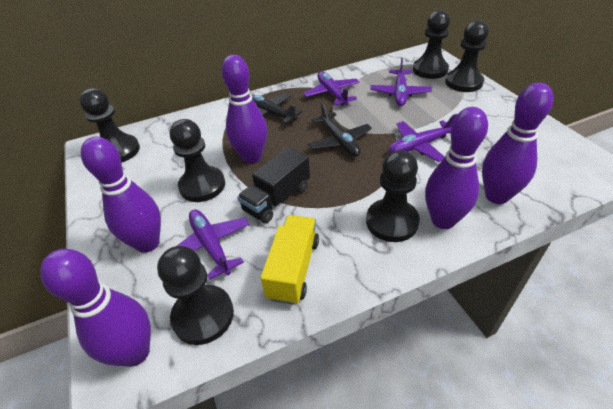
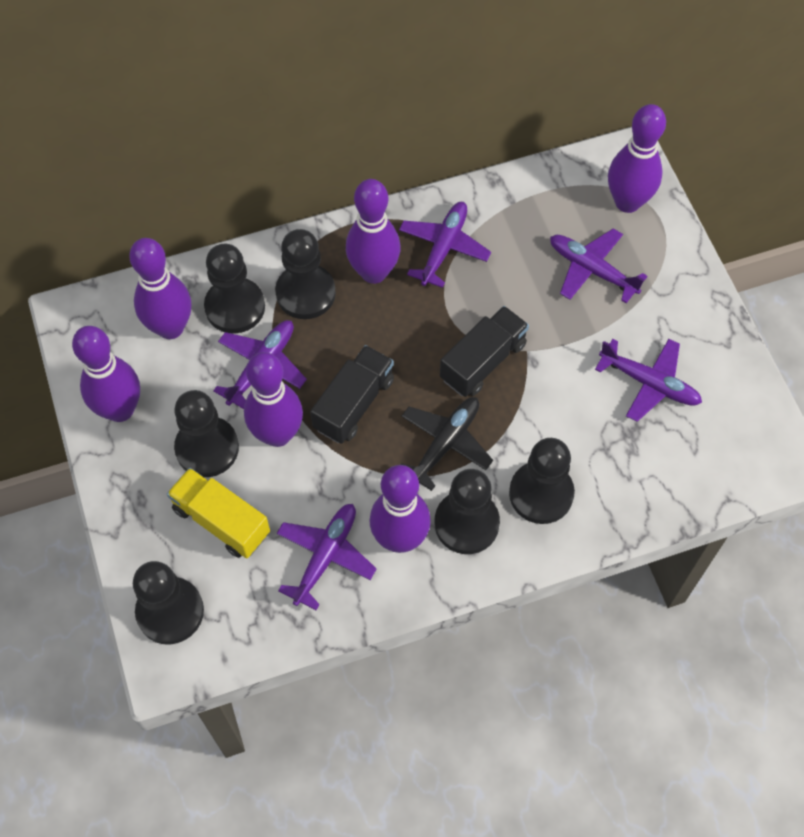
black plane: [251,93,303,124] [308,103,372,157] = 2 -> [400,397,493,491] = 1
black truck: [237,147,310,223] = 1 -> [310,345,394,444] [440,306,529,397] = 2
purple bowling pin: [40,249,151,367] [81,136,161,253] [221,55,267,163] [425,107,488,229] [482,83,554,204] = 5 -> [72,326,140,422] [129,238,191,339] [244,352,303,447] [346,179,401,284] [370,465,431,553] [608,104,666,213] = 6
purple plane: [177,209,249,280] [303,71,360,105] [371,58,432,106] [389,114,457,162] = 4 -> [213,320,307,409] [277,504,376,610] [399,202,491,288] [550,228,648,303] [595,339,702,422] = 5

